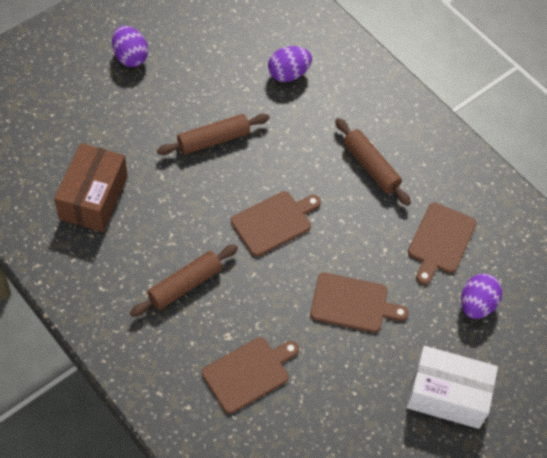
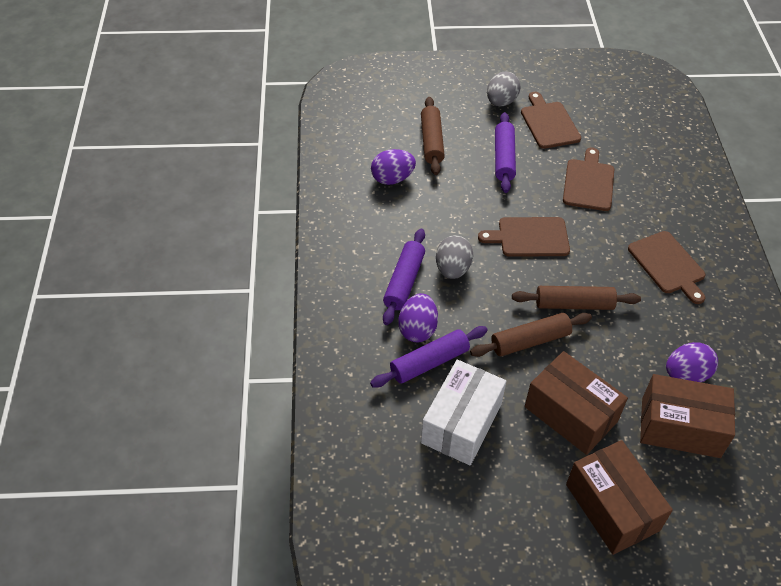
brown box: [54,143,128,232] = 1 -> [525,351,628,455] [566,440,673,555] [640,374,735,458] = 3
grey egg: none = 0 -> [436,235,473,279] [487,72,521,106] = 2
purple rolling pin: none = 0 -> [370,326,488,388] [383,229,425,325] [495,112,516,193] = 3

